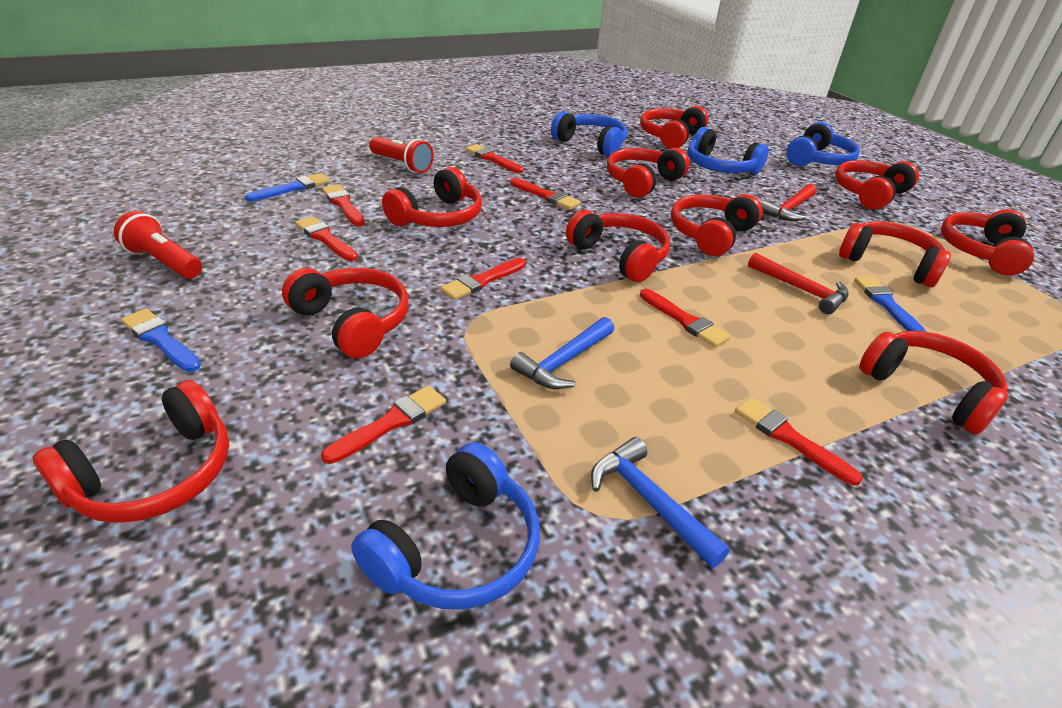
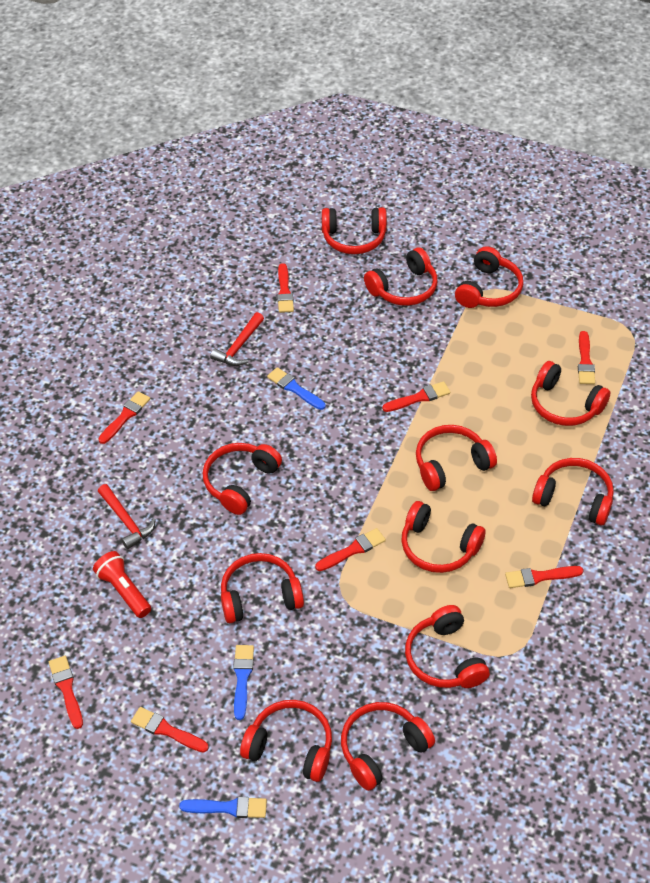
blue hammer: [510,317,614,389] [591,437,730,568] = 2 -> none = 0
blue headphones: [351,442,540,609] [551,111,627,157] [687,127,769,174] [786,122,860,166] = 4 -> none = 0
red flashlight: [114,211,202,279] [369,137,434,173] = 2 -> [93,551,151,618] = 1
red headphones: [33,380,229,523] [282,268,409,359] [382,167,482,227] [566,210,670,282] [607,148,690,198] [640,106,708,149] [671,194,763,256] [835,160,919,210] [839,221,951,287] [859,331,1008,435] [941,209,1034,275] = 11 -> [203,443,282,515] [221,553,304,623] [240,700,332,782] [322,207,387,254] [341,702,435,791] [364,248,437,306] [401,501,486,573] [405,605,490,688] [416,425,497,491] [455,246,523,308] [531,361,611,426] [532,458,614,525] = 12

